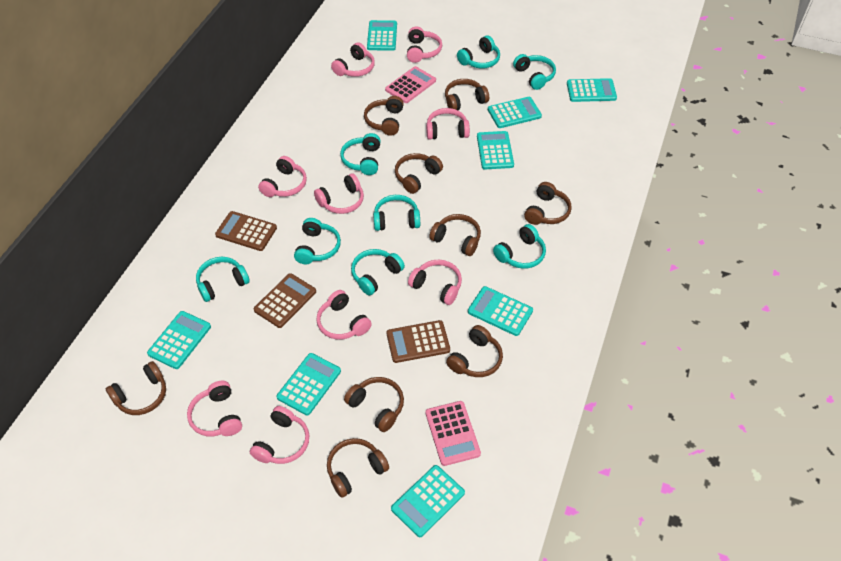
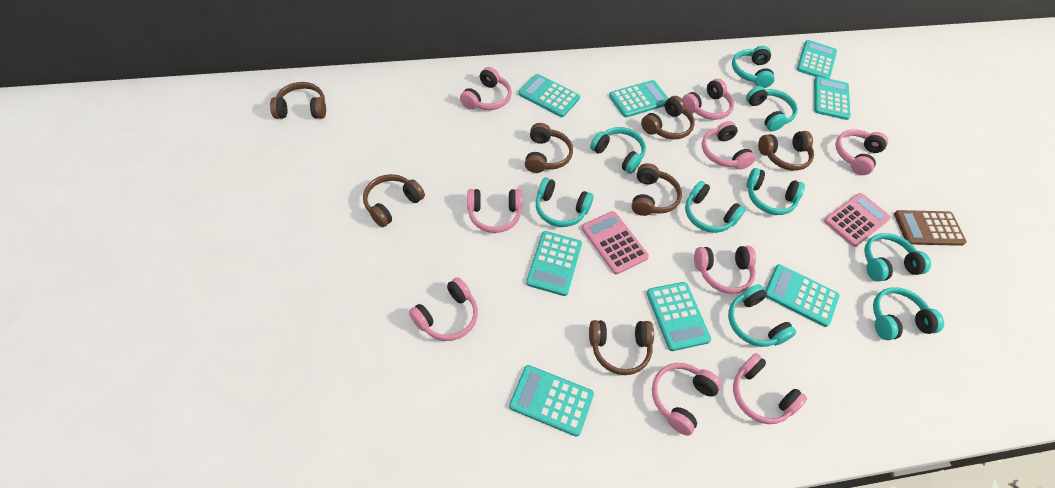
brown calculator: [215,211,277,251] [254,273,316,328] [386,320,450,363] = 3 -> [894,210,966,246] = 1
brown headphones: [106,361,166,415] [327,438,389,498] [344,377,404,432] [364,96,404,136] [395,153,443,194] [429,214,481,256] [445,79,489,110] [446,325,503,377] [524,182,572,225] = 9 -> [270,82,326,119] [363,174,425,227] [525,123,573,173] [589,320,654,375] [632,163,682,216] [641,96,695,139] [758,131,814,171] = 7
turquoise headphones: [196,257,250,302] [294,218,341,264] [340,133,381,175] [351,249,405,296] [373,195,420,231] [457,35,500,68] [493,224,546,269] [513,54,556,90] = 8 -> [536,177,594,227] [590,127,646,174] [685,181,745,233] [728,284,796,347] [732,46,775,88] [746,86,798,131] [746,168,805,215] [864,233,931,282] [873,287,944,340] = 9

